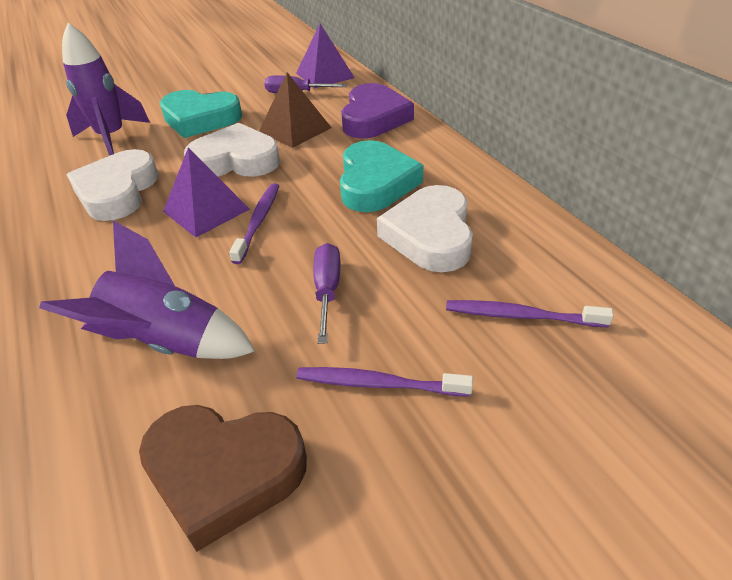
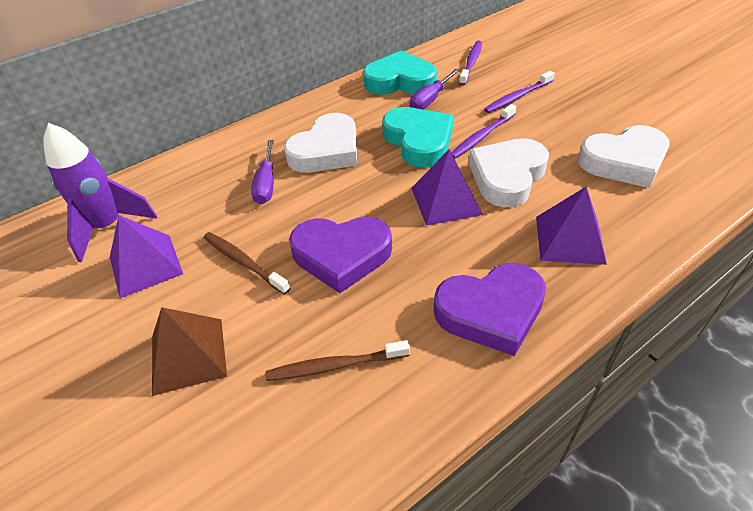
brown heart: [139,405,307,552] = 1 -> none = 0
brown toothbrush: none = 0 -> [204,232,291,295] [265,340,410,381] = 2
purple heart: [341,83,414,139] = 1 -> [289,216,392,293] [434,263,546,356] = 2
purple pyramid: [163,147,250,237] [296,24,355,88] = 2 -> [110,215,183,298] [411,149,483,226] [536,187,607,265] = 3
purple rocket: [39,220,255,359] [62,23,150,156] = 2 -> [43,123,157,262] = 1

